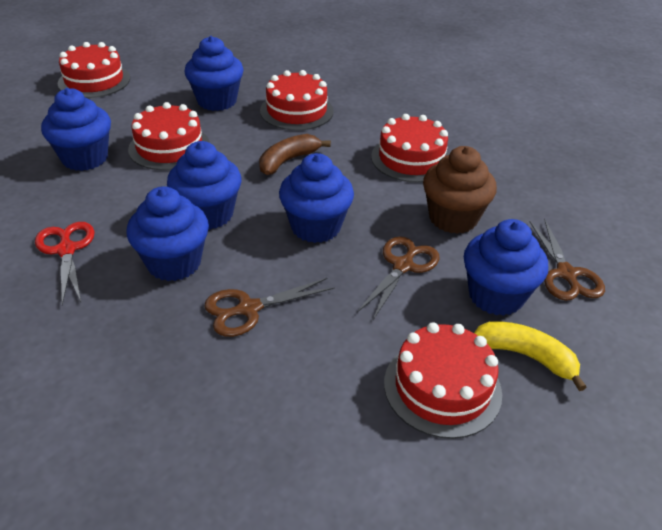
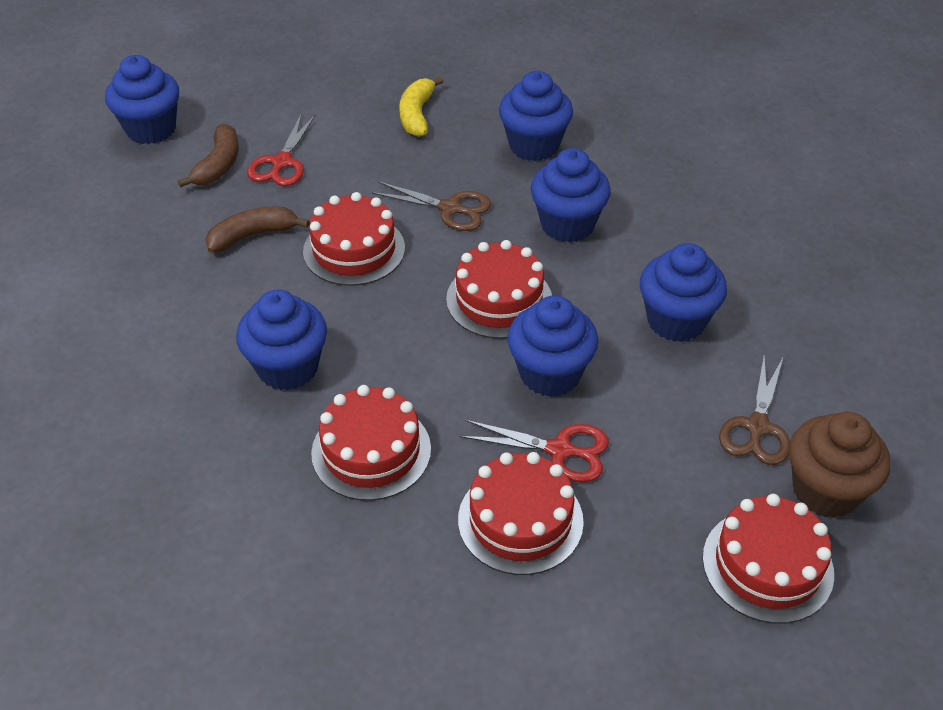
brown banana: [259,134,331,175] = 1 -> [178,124,239,187] [205,207,310,253] = 2
brown scissors: [204,278,335,337] [357,236,439,320] [530,219,605,301] = 3 -> [371,181,491,231] [719,356,790,465] = 2
red scissors: [35,222,95,305] = 1 -> [247,113,316,186] [460,420,609,482] = 2

